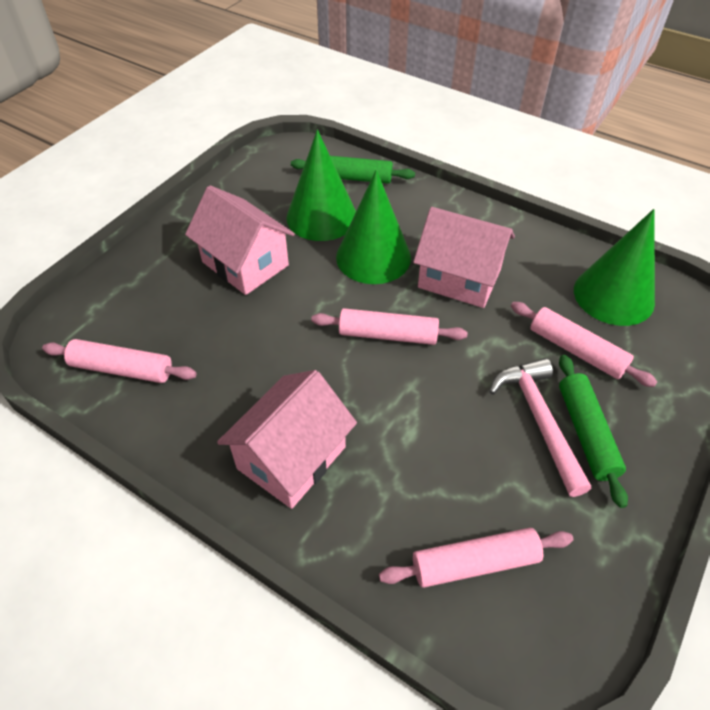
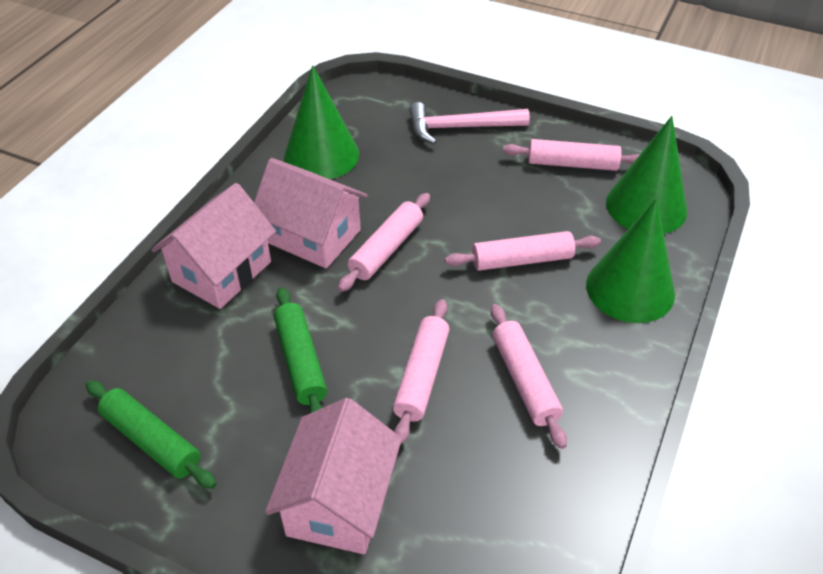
pink rolling pin: [42,339,197,383] [311,308,468,345] [379,528,573,588] [511,302,657,387] = 4 -> [338,193,430,292] [393,299,450,444] [445,231,601,271] [491,304,567,449] [503,139,640,171] = 5

